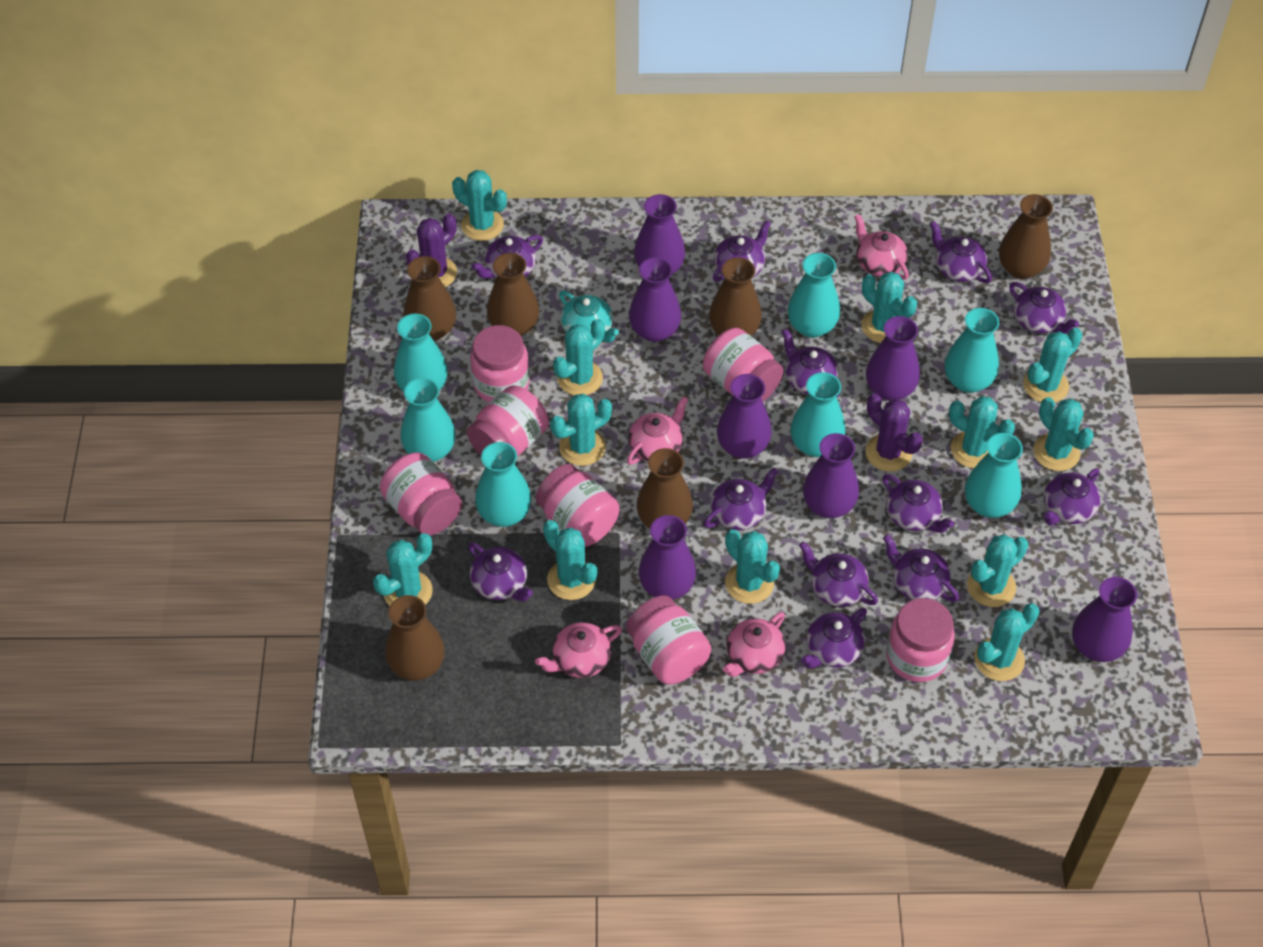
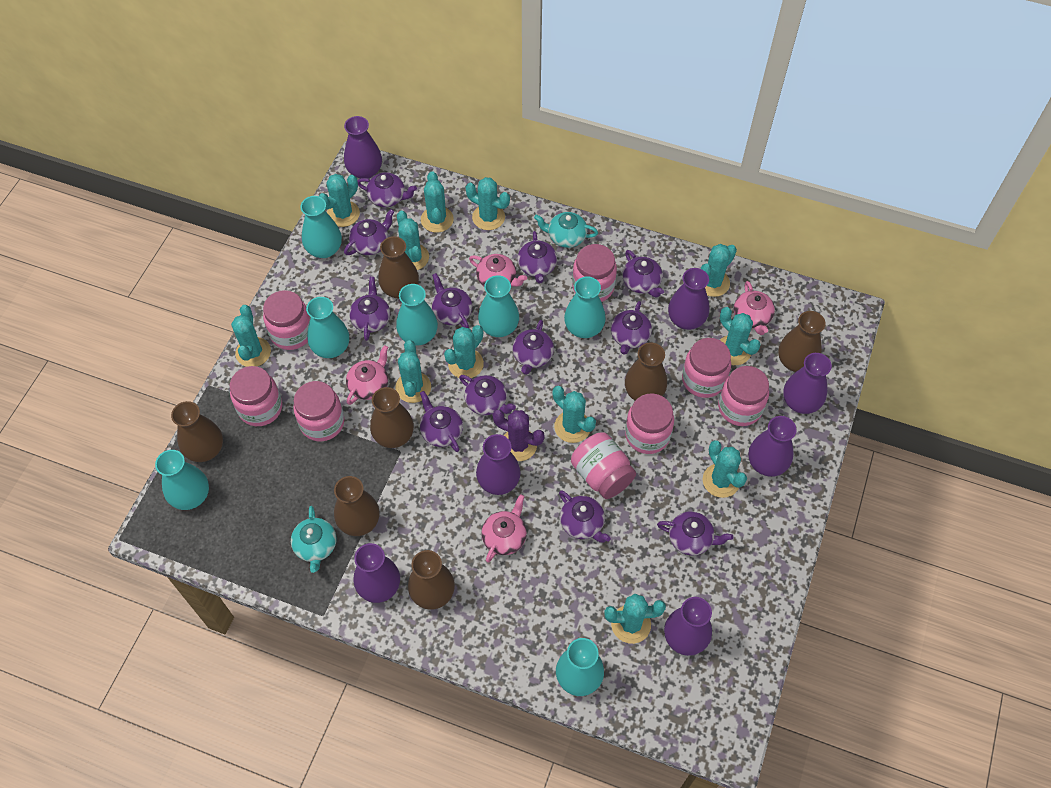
brown vase: [385,595,445,681] [404,256,456,341] [487,253,539,336] [637,448,693,529] [709,257,762,336] [999,194,1053,279] = 6 -> [171,401,223,462] [334,476,380,536] [370,387,414,448] [378,236,419,298] [408,550,455,610] [625,342,667,401] [778,311,826,372] = 7
pink jar: [380,452,462,536] [467,385,549,457] [470,325,530,402] [536,464,619,546] [626,595,711,684] [703,328,783,401] [886,598,955,682] = 7 -> [230,366,282,426] [263,290,311,350] [293,381,345,441] [571,432,636,499] [572,244,617,302] [625,393,674,454] [682,338,731,398] [718,366,769,426] = 8
purple cactus: [406,214,457,287] [865,393,923,472] = 2 -> [492,410,545,461] = 1
turquoise teapot: [559,290,619,342] = 1 -> [291,506,337,573] [534,212,598,248] = 2

